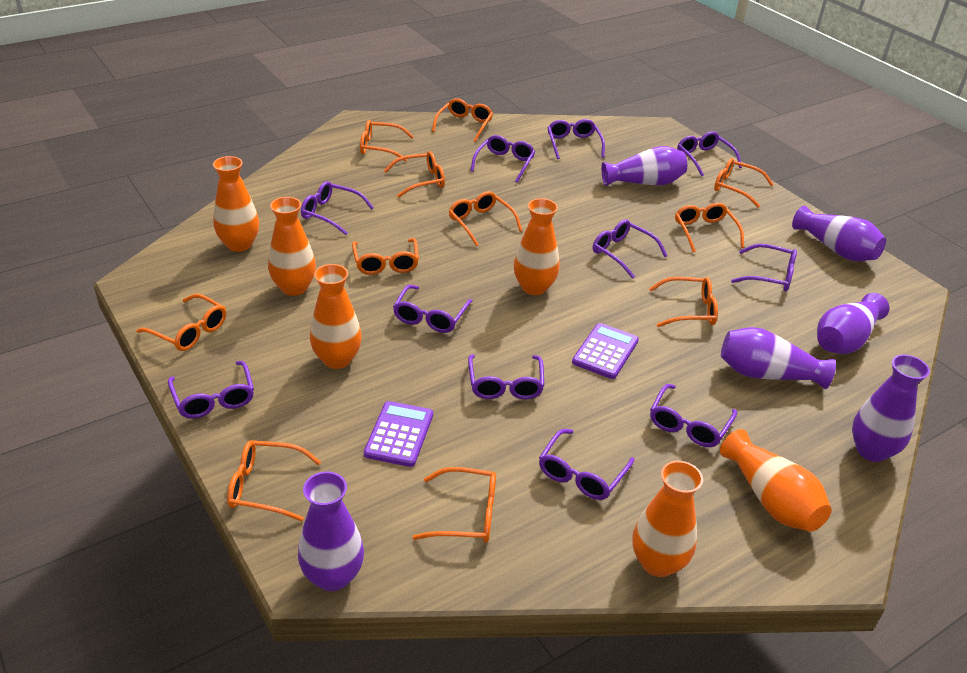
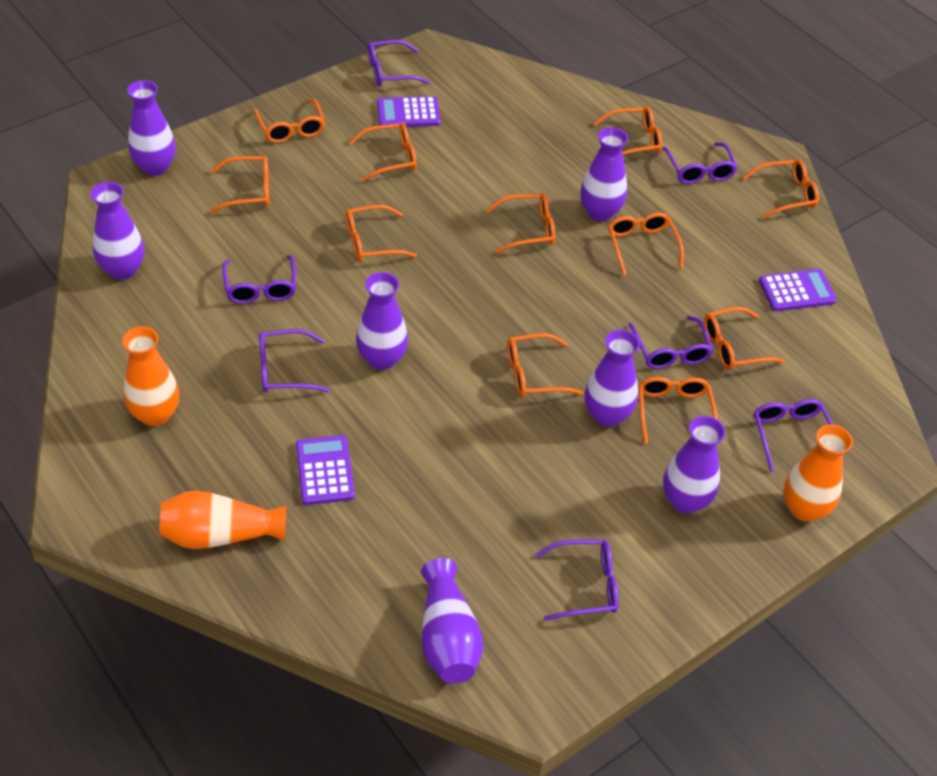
orange vase: [213,156,259,252] [268,197,316,296] [310,264,362,369] [514,198,560,295] [632,461,703,577] [720,429,831,532] = 6 -> [122,326,179,426] [159,491,286,549] [783,424,853,522] = 3
purple calculator: [364,401,433,467] [572,323,639,379] = 2 -> [296,435,355,505] [377,96,441,127] [759,269,837,311] = 3
purple glasses: [168,361,254,419] [301,181,374,235] [393,285,473,333] [468,354,544,399] [470,135,535,183] [539,429,635,500] [547,119,605,159] [593,220,668,279] [650,384,737,447] [677,131,742,176] [731,244,797,292] = 11 -> [222,255,296,304] [259,329,329,393] [368,40,430,86] [535,540,619,621] [628,316,713,369] [662,142,737,184] [754,399,833,472] = 7
purple vase: [298,471,364,591] [601,146,687,186] [721,327,836,389] [792,206,886,261] [817,293,890,354] [852,355,930,462] = 6 -> [91,182,144,280] [127,80,176,176] [356,272,408,370] [421,558,483,684] [580,127,628,221] [585,329,640,427] [663,416,726,513] = 7

